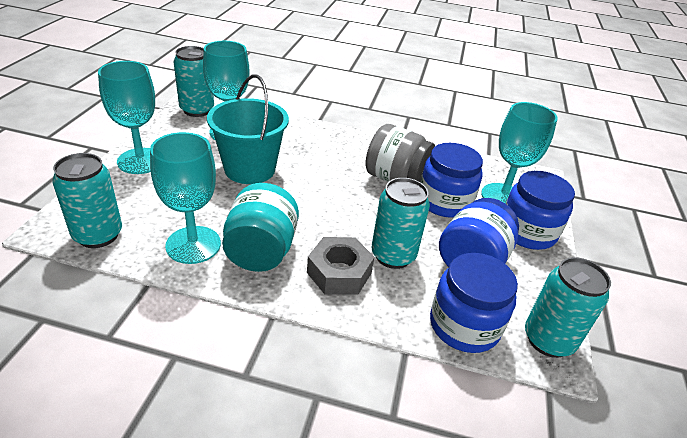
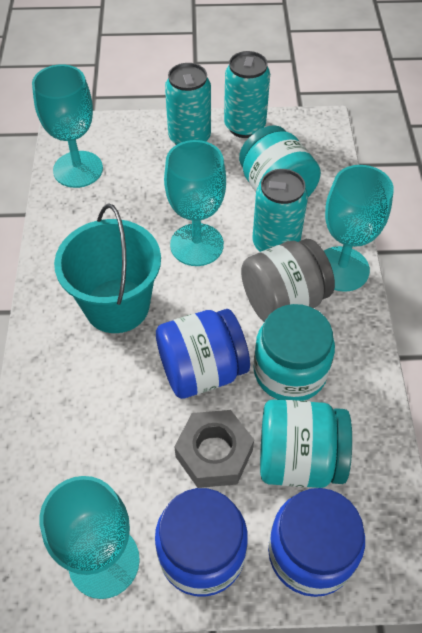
blue jar: [420,143,483,218] [430,253,518,353] [439,198,519,267] [506,171,575,250] = 4 -> [155,488,248,597] [156,309,250,399] [268,488,365,597] = 3
turquoise can: [53,153,122,248] [174,46,214,117] [371,178,430,269] [525,257,611,358] = 4 -> [165,63,211,145] [224,51,270,138] [253,169,308,252] = 3
turquoise jar: [222,183,299,272] = 1 -> [239,125,321,197] [253,304,335,401] [260,399,352,488] = 3

